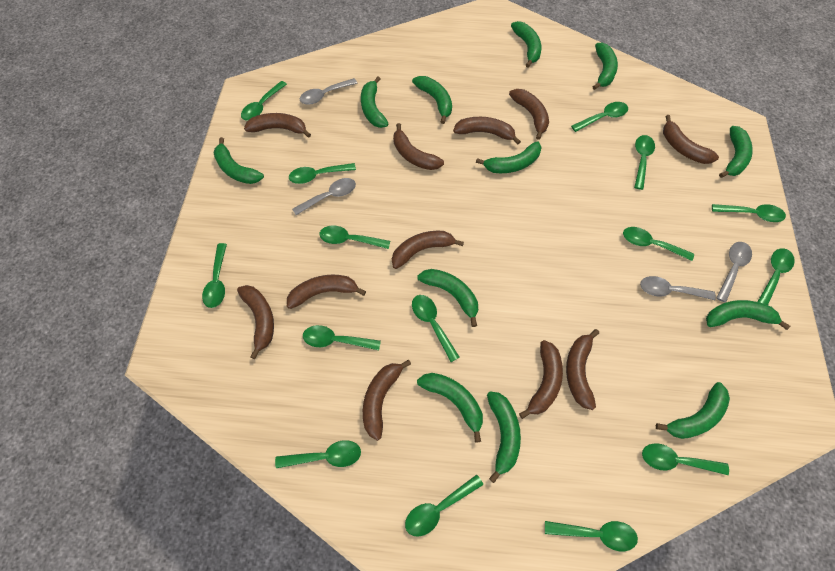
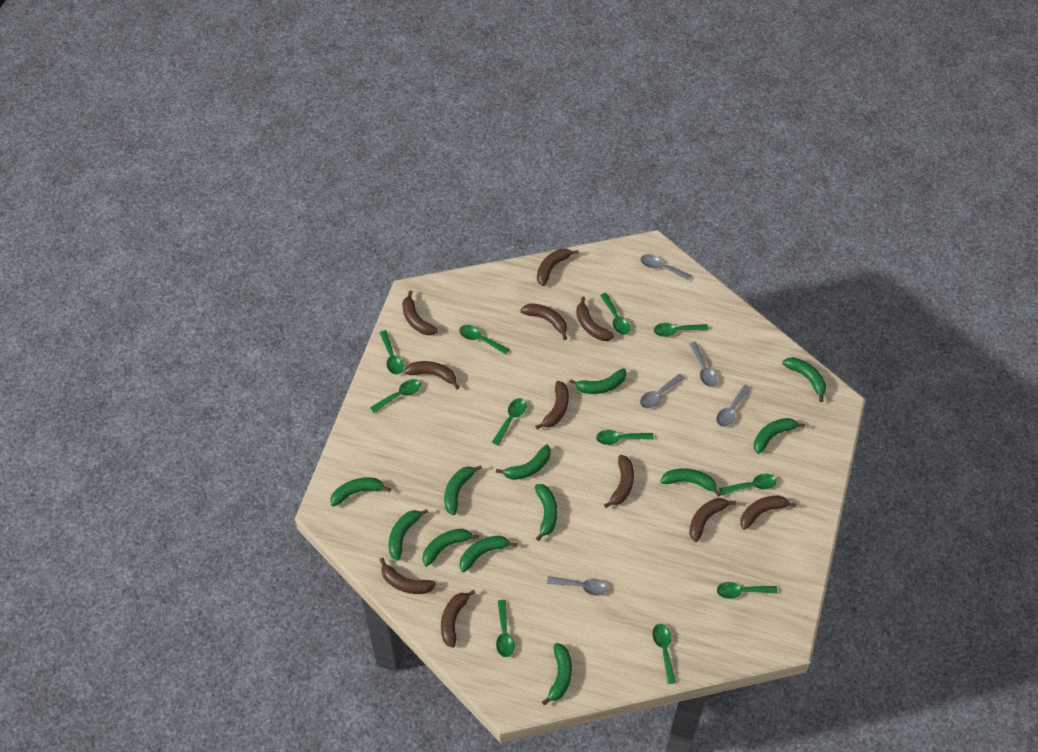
green spoon: [202,243,227,308] [241,81,287,121] [275,440,361,468] [289,163,356,184] [303,325,381,350] [320,225,390,249] [405,475,483,536] [412,295,460,362] [545,521,638,551] [571,102,628,132] [623,227,694,261] [634,135,655,190] [642,443,729,475] [712,204,786,222] [757,248,795,305] = 15 -> [370,379,421,413] [379,330,404,375] [459,325,510,355] [492,398,527,445] [496,600,515,657] [596,430,654,445] [600,293,630,335] [652,624,676,684] [654,323,708,337] [717,582,777,599] [719,474,777,495] = 11
grey spoon: [292,178,356,215] [300,78,358,105] [640,276,716,300] [716,242,752,303] = 4 -> [547,576,608,596] [640,374,685,408] [641,254,691,281] [689,342,718,387] [716,385,751,427] = 5

